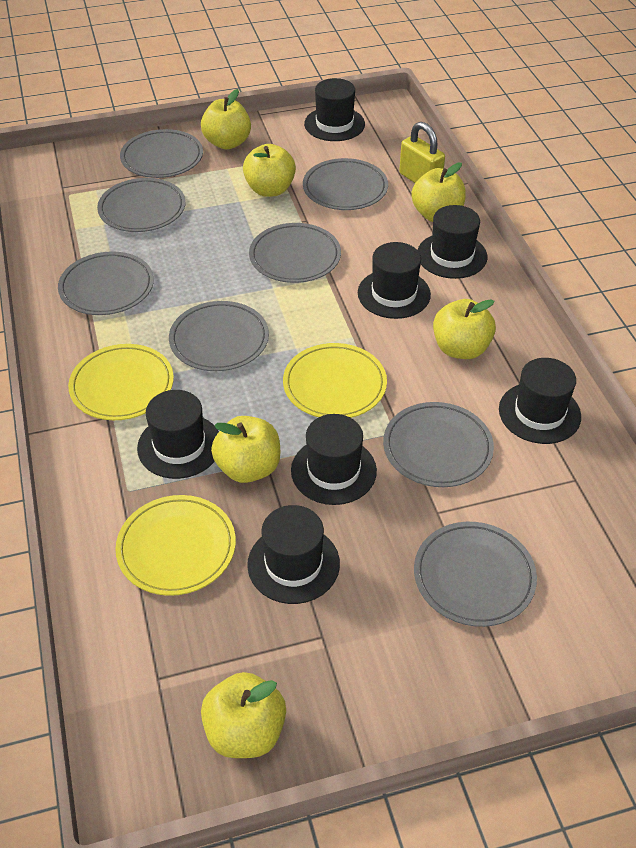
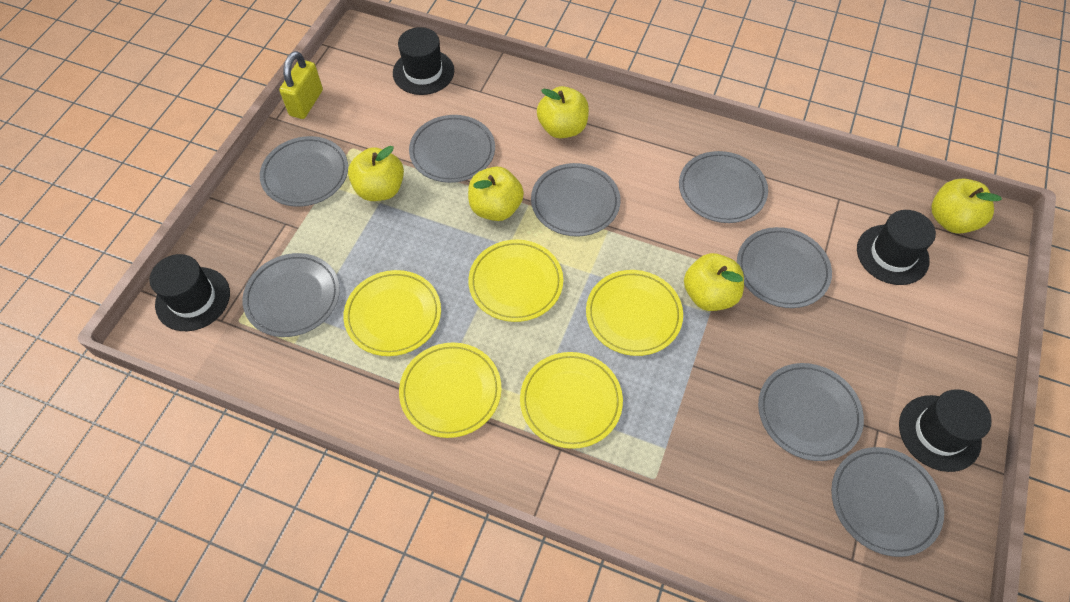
black hat: [137,390,219,479] [247,505,340,604] [291,414,377,505] [304,78,365,141] [358,242,431,319] [418,205,487,279] [499,358,581,444] = 7 -> [149,254,230,331] [393,27,454,95] [857,210,936,285] [899,389,992,472] = 4
yellow apple: [201,89,251,149] [201,672,286,758] [211,416,280,483] [243,144,296,197] [411,163,466,222] [433,299,496,359] = 6 -> [348,146,404,201] [468,167,524,221] [537,86,589,138] [684,253,744,311] [932,179,1002,234] = 5
yellow plate: [68,344,174,420] [115,495,236,596] [283,343,387,418] = 3 -> [344,270,441,356] [399,343,502,438] [468,239,563,322] [520,352,623,449] [586,270,683,356] = 5

